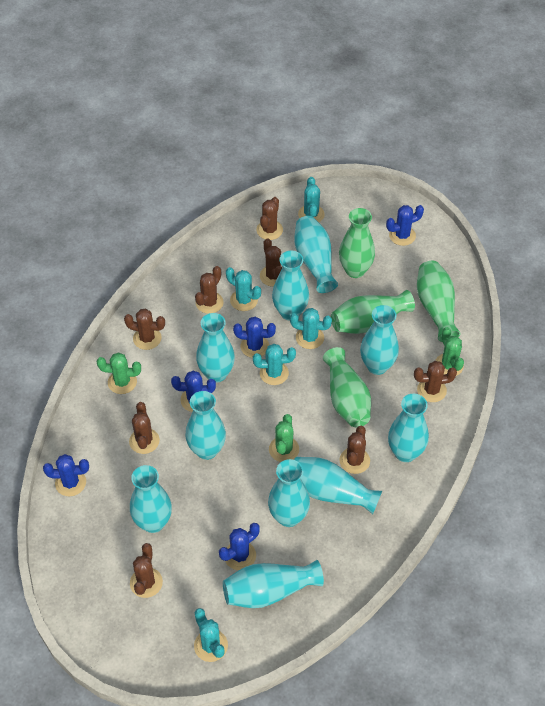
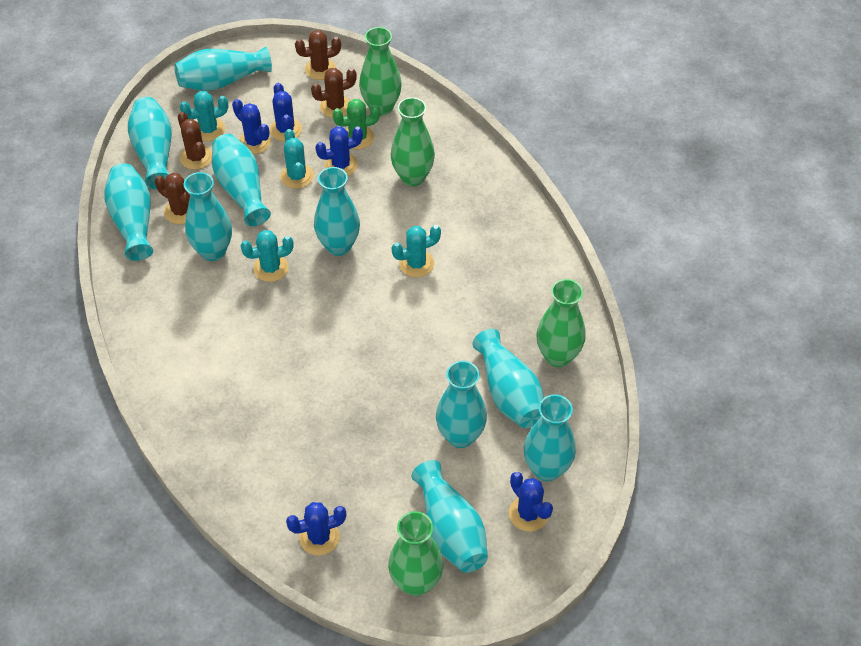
brown cactus: [124,309,165,350] [129,402,160,454] [130,543,163,598] [195,266,224,314] [256,197,283,240] [260,238,282,287] [339,426,370,474] [414,361,457,402] = 8 -> [155,173,190,224] [178,112,212,170] [295,30,341,80] [311,68,357,118] = 4
green cactus: [97,352,141,394] [269,414,299,462] [435,327,464,376] = 3 -> [333,99,380,149] = 1
turquoise cactus: [194,608,228,662] [226,267,261,311] [253,344,296,385] [290,308,332,349] [298,177,325,222] = 5 -> [180,91,228,141] [240,230,294,282] [280,129,314,189] [392,225,441,277] = 4

